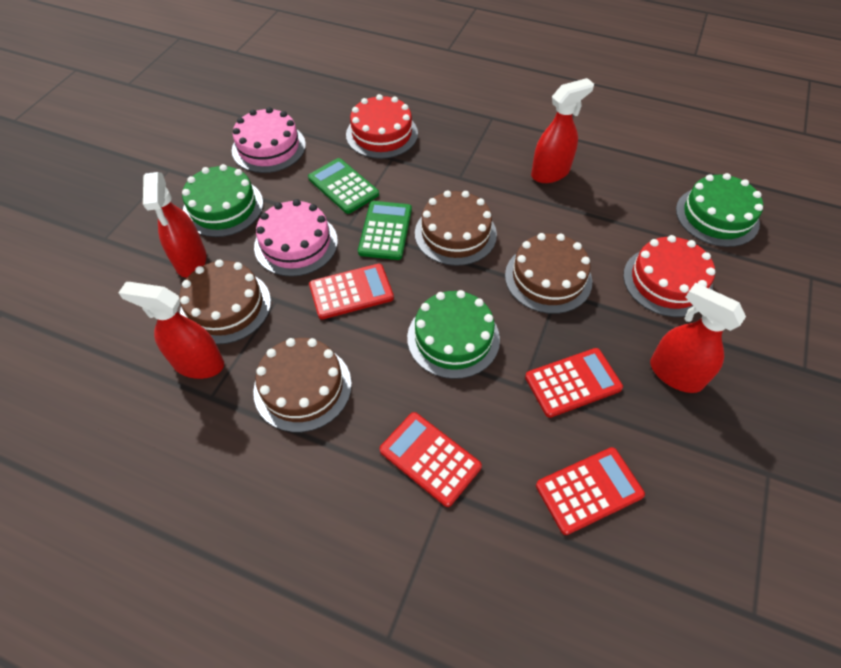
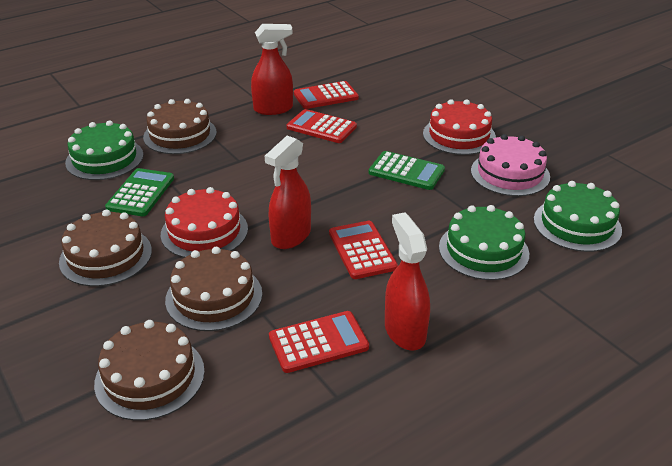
pink cake: [232,107,306,173] [254,199,338,277] = 2 -> [471,134,550,196] = 1
red spray bottle: [119,282,224,379] [143,172,206,278] [531,78,594,183] [650,283,746,393] = 4 -> [251,24,293,115] [265,136,311,249] [385,212,430,351] = 3

